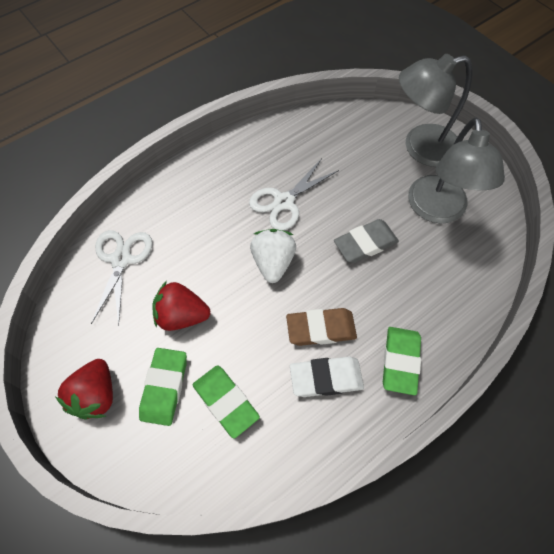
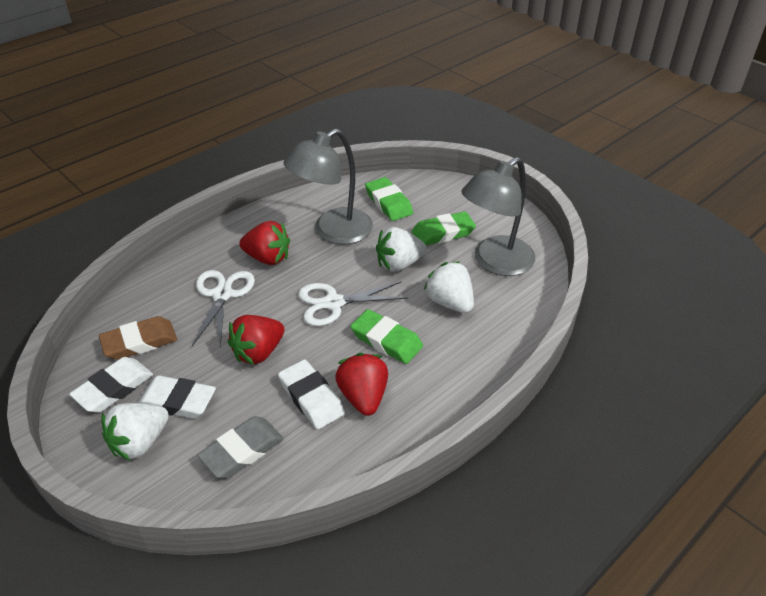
red strawberry: [56,359,113,420] [152,281,210,331] = 2 -> [228,315,284,365] [239,221,290,265] [335,353,388,416] = 3
white eraser: [290,356,364,397] = 1 -> [69,357,153,413] [137,375,216,419] [278,359,345,429] = 3
white strawberry: [250,229,296,283] = 1 -> [101,403,169,461] [376,227,427,272] [424,261,474,313] = 3

